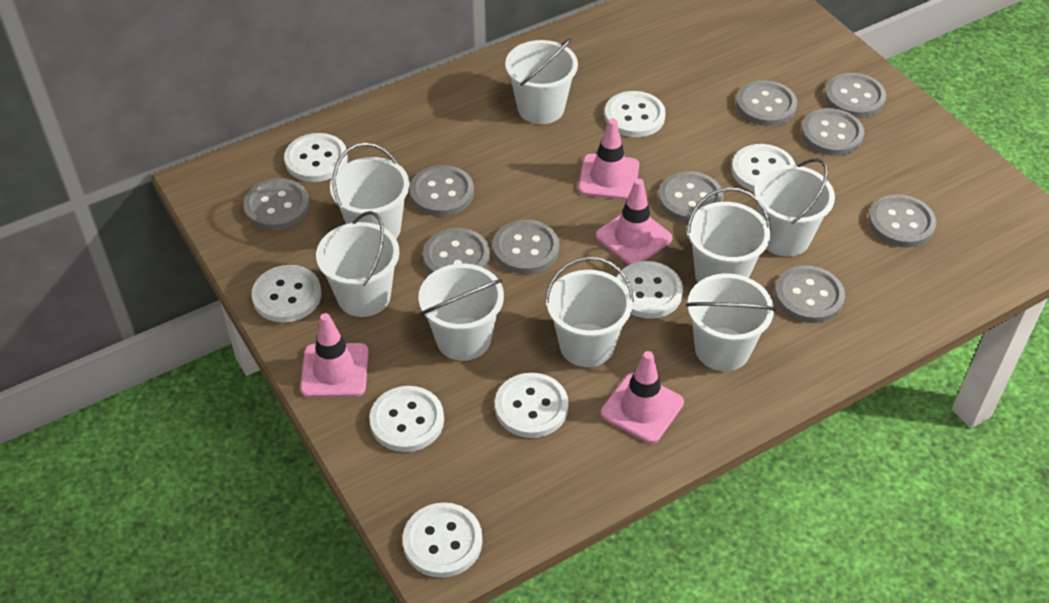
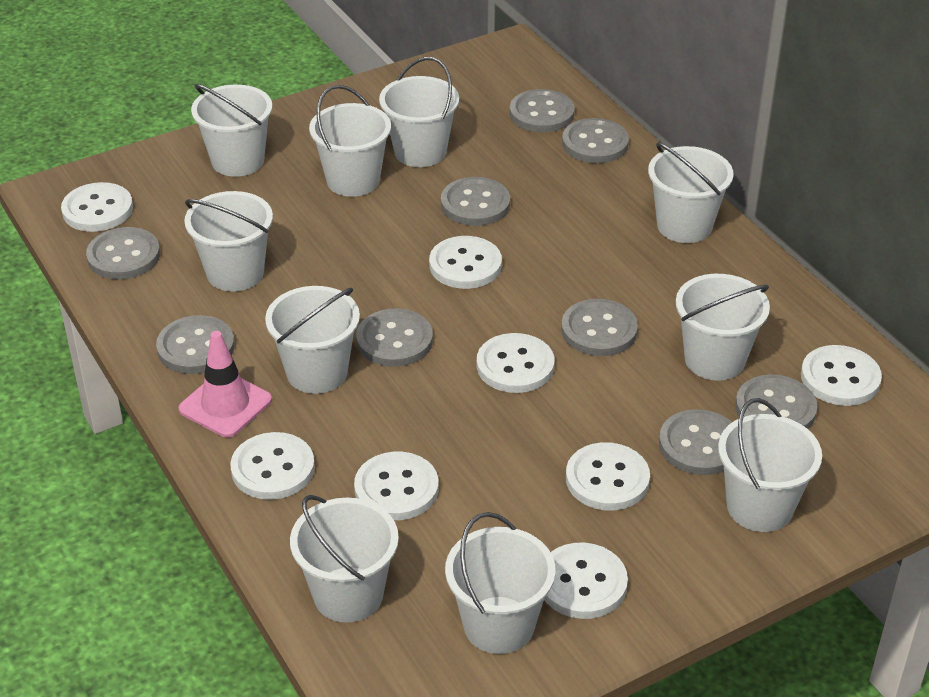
grey button: [244,178,310,230] [410,165,474,216] [423,228,490,274] [493,220,559,274] [658,171,724,222] [736,80,797,126] [775,265,845,323] [801,108,864,156] [824,73,886,118] [868,194,937,248] = 10 -> [86,227,160,279] [156,315,235,374] [356,309,433,367] [441,177,510,226] [510,89,575,132] [561,299,638,356] [562,118,629,163] [659,409,732,475] [735,374,817,429] = 9
pink traffic cone: [300,313,369,397] [578,119,639,200] [596,179,672,265] [601,351,684,443] = 4 -> [179,331,272,438] = 1
white bucket: [316,211,400,317] [330,143,410,239] [418,264,504,361] [505,38,578,124] [545,256,634,367] [686,273,776,371] [687,187,771,282] [754,158,835,257] = 8 -> [184,191,273,292] [191,84,272,177] [265,286,360,394] [290,495,399,623] [309,85,391,197] [379,57,459,167] [445,512,556,654] [648,142,734,243] [676,274,770,380] [718,398,822,532] = 10

